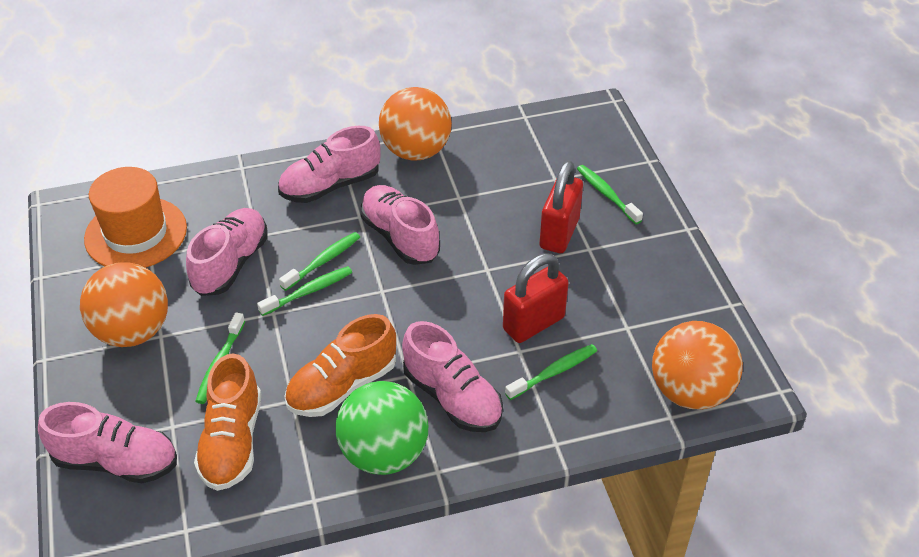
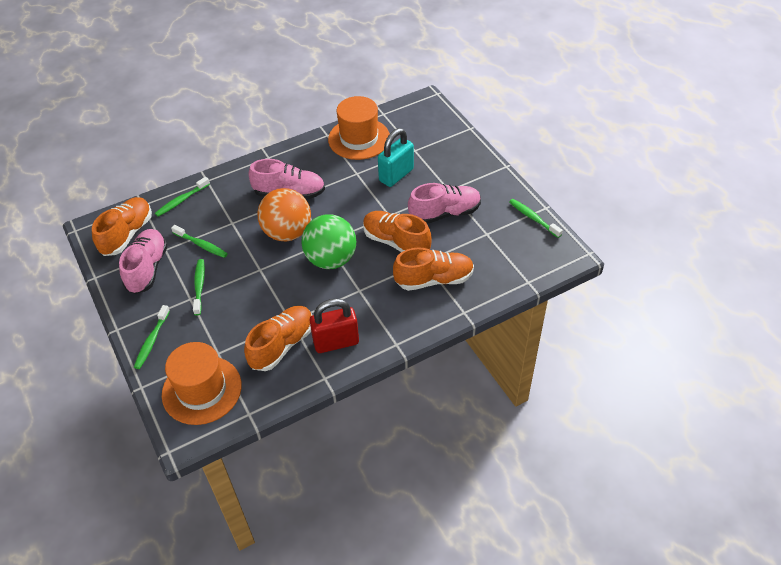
orange ball: [80,262,168,347] [379,87,452,161] [652,321,743,410] = 3 -> [258,188,311,241] = 1
orange hat: [84,167,187,268] = 1 -> [162,342,242,425] [328,96,390,160] = 2
orange shoe: [194,354,261,491] [284,314,396,417] = 2 -> [92,197,152,256] [244,306,312,371] [363,211,432,252] [393,247,474,291] = 4
pink shoe: [38,402,177,483] [186,208,268,296] [278,126,381,203] [360,185,440,265] [402,321,503,432] = 5 -> [119,229,168,294] [249,159,325,199] [408,183,481,224] = 3
red padlock: [503,253,569,343] [540,161,583,253] = 2 -> [310,298,359,353] = 1
turquoise padlock: none = 0 -> [378,128,414,187] = 1

